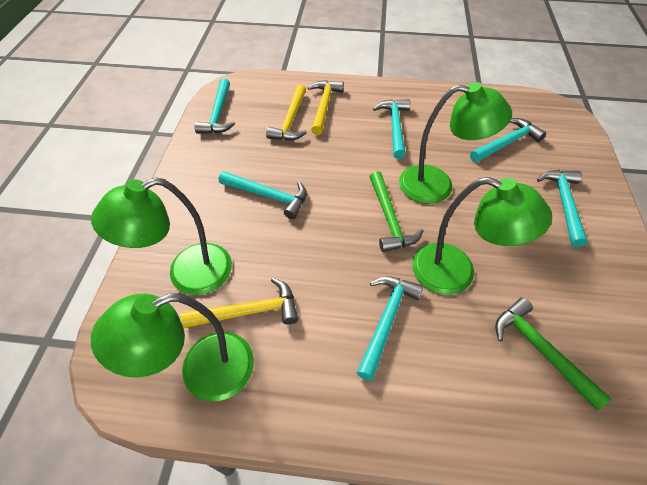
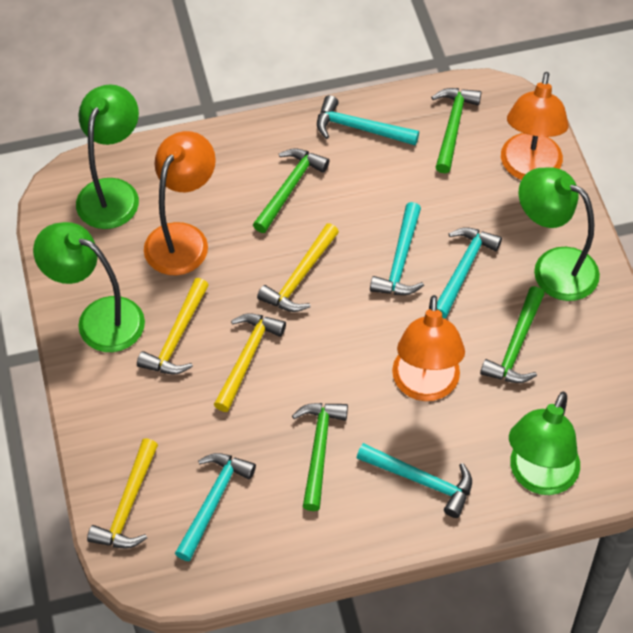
green hammer: [370,171,423,252] [495,298,612,410] = 2 -> [253,148,329,233] [292,403,348,511] [431,88,481,173] [480,286,545,383] = 4
orange lamp: none = 0 -> [144,131,216,275] [392,295,465,401] [501,72,569,180] = 3
turquoise hammer: [195,78,235,134] [219,171,307,219] [357,276,424,381] [373,99,410,159] [470,118,546,163] [537,170,588,247] = 6 -> [175,453,256,561] [317,95,419,145] [357,443,472,518] [370,202,424,295] [437,227,502,319] = 5
yellow hammer: [181,278,298,328] [266,85,307,141] [308,80,344,135] = 3 -> [87,438,158,549] [137,278,209,374] [214,313,286,412] [257,223,339,312] = 4

